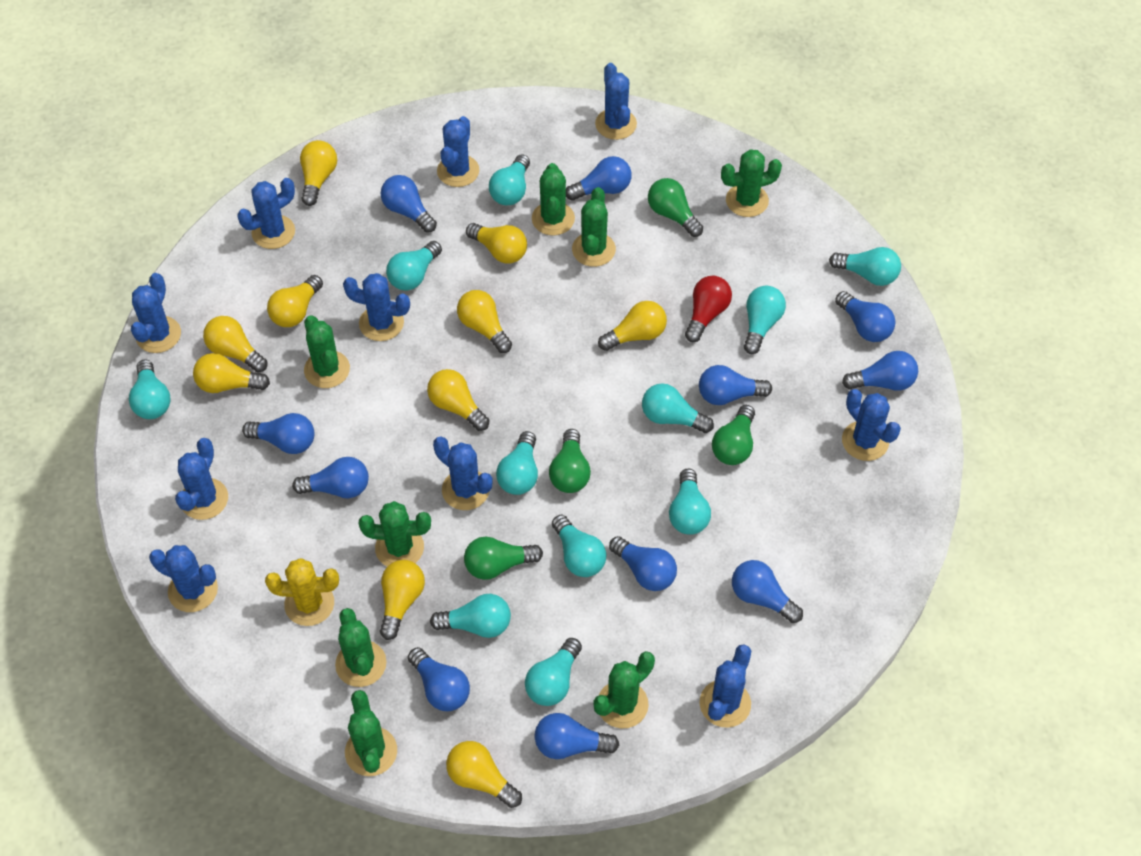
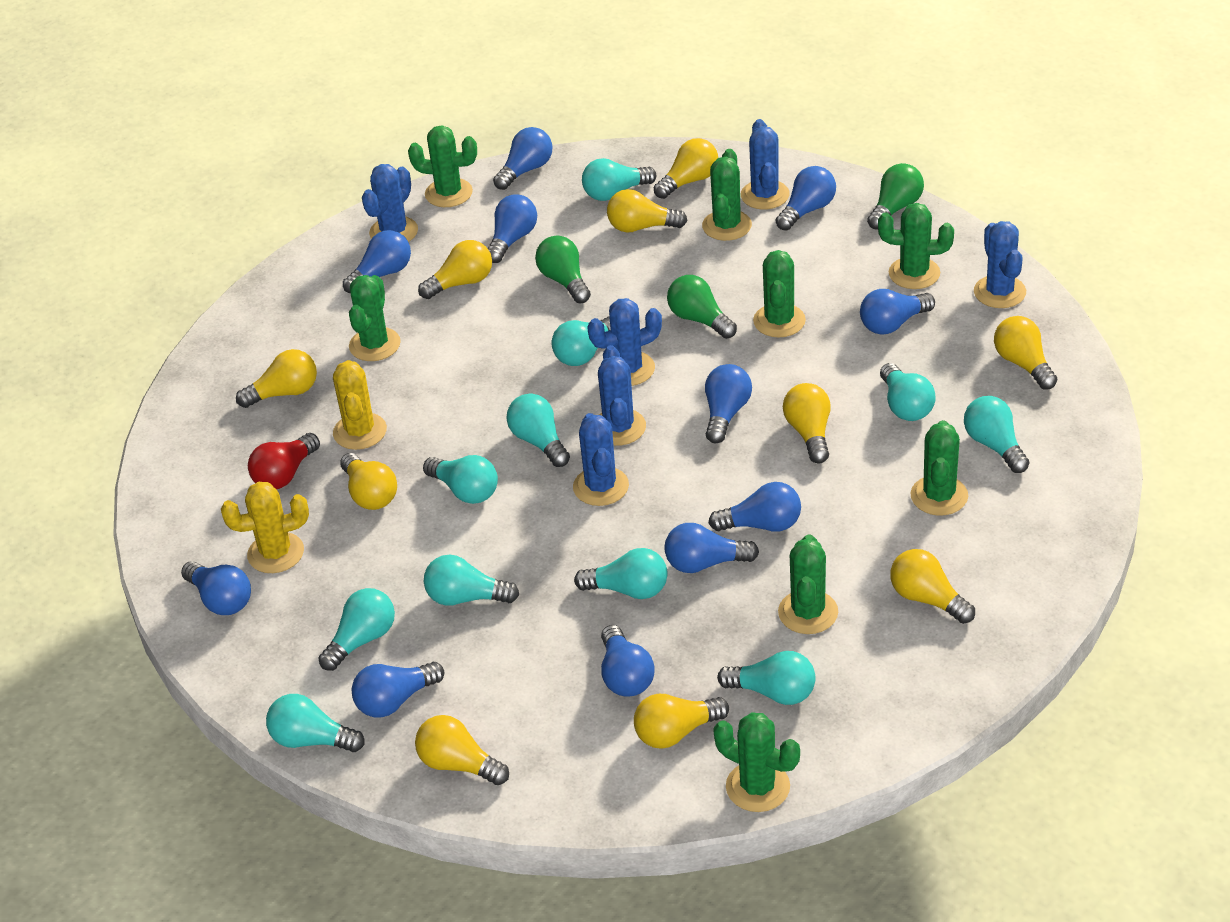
blue cactus: [131,273,181,353] [149,545,218,612] [175,438,228,520] [237,178,295,249] [343,273,410,341] [433,437,493,510] [437,116,479,187] [595,63,637,140] [700,644,751,728] [842,389,901,461] = 10 -> [362,164,418,242] [573,413,629,506] [587,298,662,386] [598,345,646,446] [741,119,790,210] [974,221,1026,308] = 6
green light bulb: [464,537,543,580] [549,429,591,493] [648,178,703,237] [712,405,755,465] = 4 -> [535,235,591,303] [667,275,737,339] [867,163,924,230] = 3
yellow cactus: [265,558,339,626] = 1 -> [221,482,309,573] [333,360,387,450] = 2

